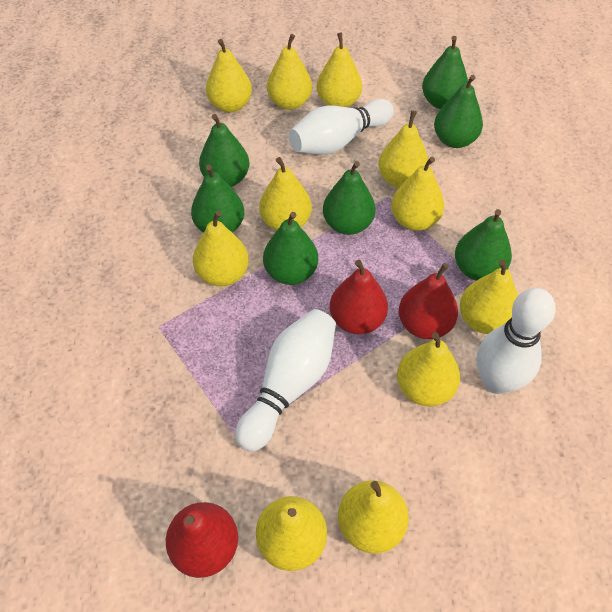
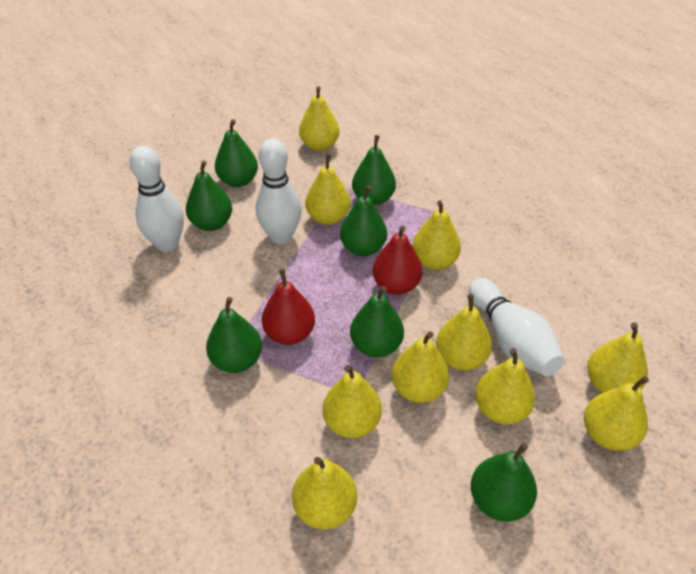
red pear: [166,502,238,578] [330,260,388,334] [399,263,458,339] = 3 -> [262,269,315,345] [372,225,423,295] = 2
yellow pear: [193,211,249,286] [206,39,252,113] [256,496,327,571] [259,157,312,231] [267,34,312,110] [317,32,362,107] [338,480,409,554] [379,110,429,188] [391,157,444,231] [397,332,460,406] [460,260,518,334] = 11 -> [292,457,357,529] [299,86,339,151] [305,154,351,225] [323,365,382,438] [392,331,449,403] [412,200,461,270] [436,294,492,371] [475,348,535,424] [584,376,649,451] [587,322,648,393] = 10

